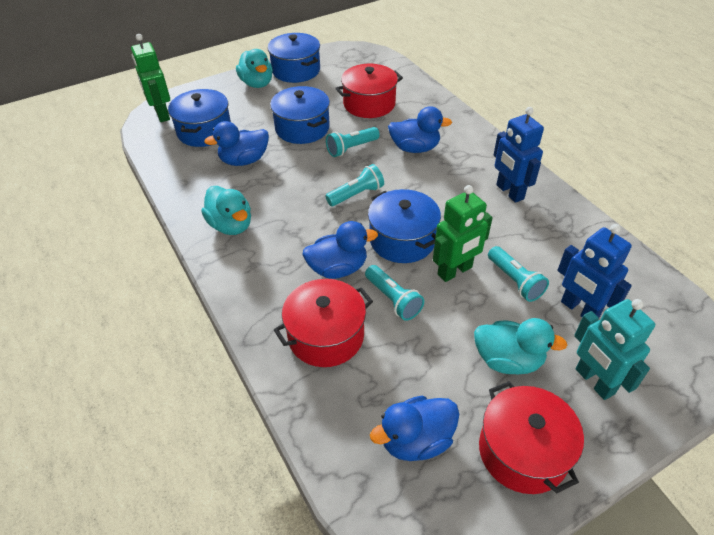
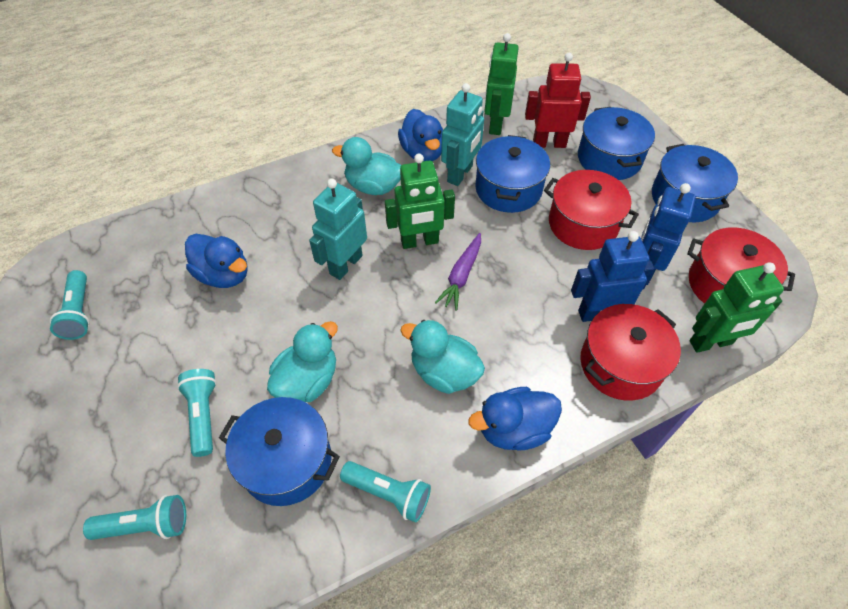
blue duck: [204,121,269,166] [302,221,378,279] [370,396,459,461] [388,106,452,153] = 4 -> [185,234,248,288] [398,109,443,161] [468,387,562,451] = 3
green robot: [131,34,170,122] [433,185,493,282] = 2 -> [385,154,455,249] [484,33,519,135] [690,262,784,353] = 3
purple carrot: none = 0 -> [435,233,481,311] = 1
red robot: none = 0 -> [525,53,591,148] = 1
turquoise robot: [574,299,655,400] = 1 -> [309,179,367,280] [441,83,484,186] = 2

